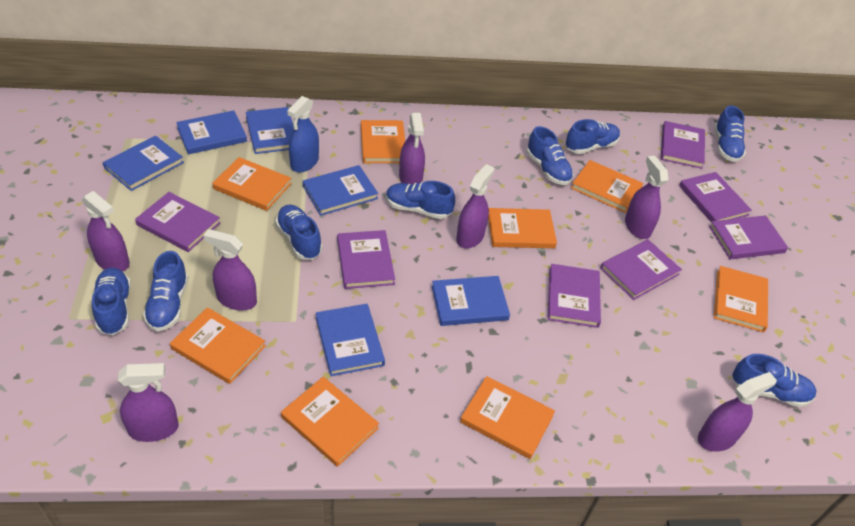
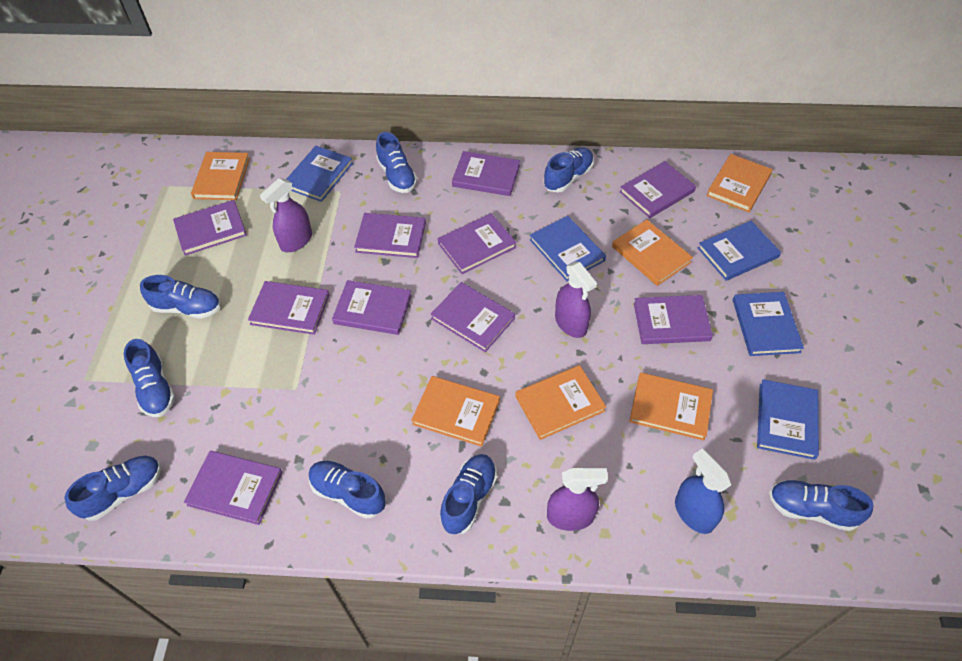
blue book: [103,136,184,191] [176,110,247,154] [246,107,294,154] [303,165,378,216] [316,304,385,376] [432,276,510,326] = 6 -> [287,146,353,202] [530,216,606,281] [698,221,781,281] [733,292,804,356] [757,379,819,460] = 5
orange book: [170,307,266,384] [212,157,292,211] [281,377,379,467] [361,120,405,163] [460,376,555,459] [488,208,557,248] [571,160,643,213] [714,266,768,332] = 8 -> [191,152,250,200] [411,376,500,447] [515,365,606,440] [612,220,693,286] [629,372,713,440] [706,154,772,212] = 6
purple book: [135,192,220,252] [337,230,395,289] [548,264,601,328] [600,239,682,300] [661,121,705,169] [679,172,752,223] [709,215,788,259] = 7 -> [173,200,247,256] [184,451,282,525] [248,281,329,335] [332,280,412,335] [354,213,426,258] [431,282,515,352] [438,213,516,274] [452,151,520,196] [620,161,696,218] [634,295,713,344] = 10
purple spray bottle: [82,191,130,272] [118,363,179,442] [203,229,257,311] [399,113,425,184] [456,164,494,249] [625,156,669,239] [698,372,777,452] = 7 -> [260,178,312,252] [547,468,608,531] [555,262,597,338] = 3

